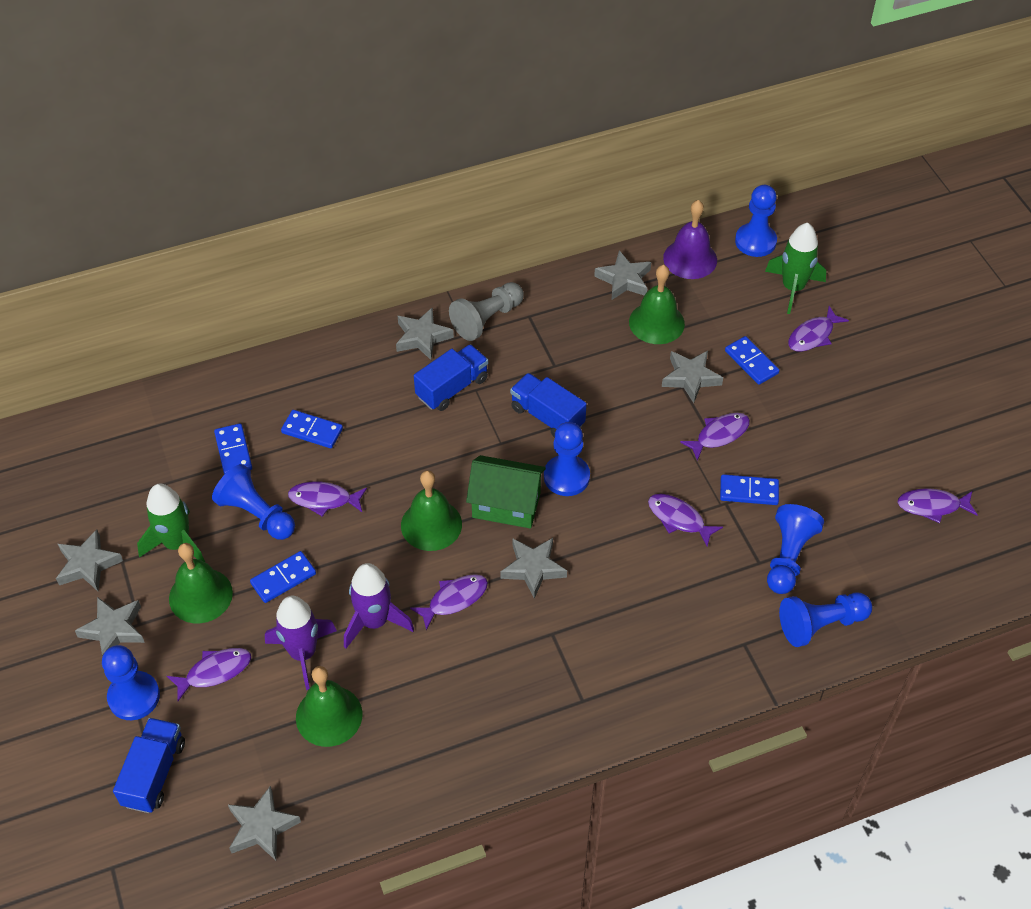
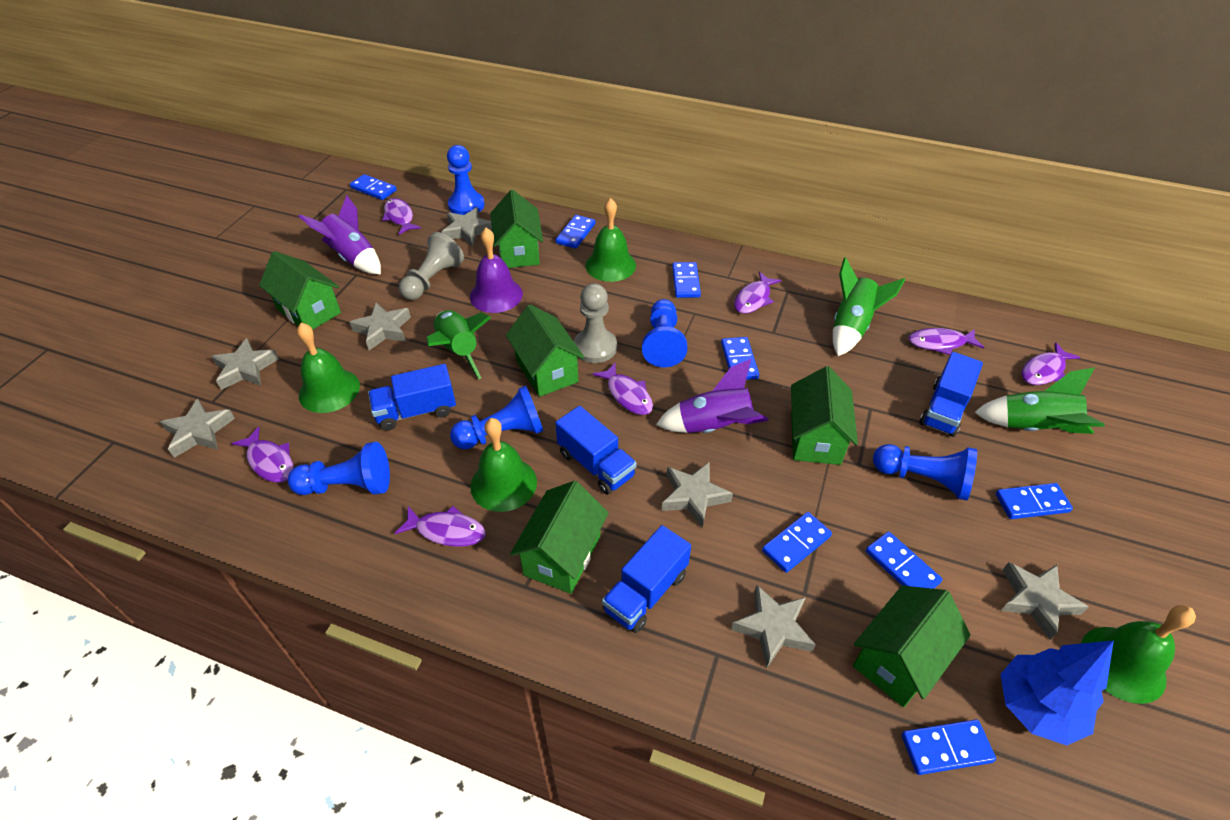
blue domino: [214,423,252,475] [250,551,316,603] [281,410,343,448] [720,474,779,505] [725,336,779,385] = 5 -> [350,174,397,200] [556,215,595,249] [672,262,701,298] [721,337,759,380] [762,512,832,573] [866,532,942,589] [902,719,996,775] [996,483,1073,519] = 8
blue pawn: [102,645,160,720] [212,464,295,540] [544,422,590,496] [735,185,777,257] [767,504,824,594] [779,592,872,647] = 6 -> [287,442,390,495] [447,145,485,215] [450,386,543,449] [642,299,687,367] [873,444,977,501] = 5
blue tree: none = 0 -> [1000,641,1114,745] = 1
blue truck: [113,718,185,813] [414,344,488,411] [510,373,587,438] = 3 -> [368,364,456,431] [555,406,637,495] [602,525,691,633] [920,352,983,437] = 4
green house: [466,455,546,529] = 1 -> [259,251,341,330] [490,190,543,268] [506,304,585,397] [510,481,609,594] [791,366,858,465] [853,585,970,707] = 6
green rocket: [137,483,205,562] [765,223,826,314] = 2 -> [426,310,491,379] [833,257,905,356] [974,368,1105,434] = 3
grey pawn: [449,282,524,341] = 1 -> [399,232,464,300] [574,283,617,363] = 2

